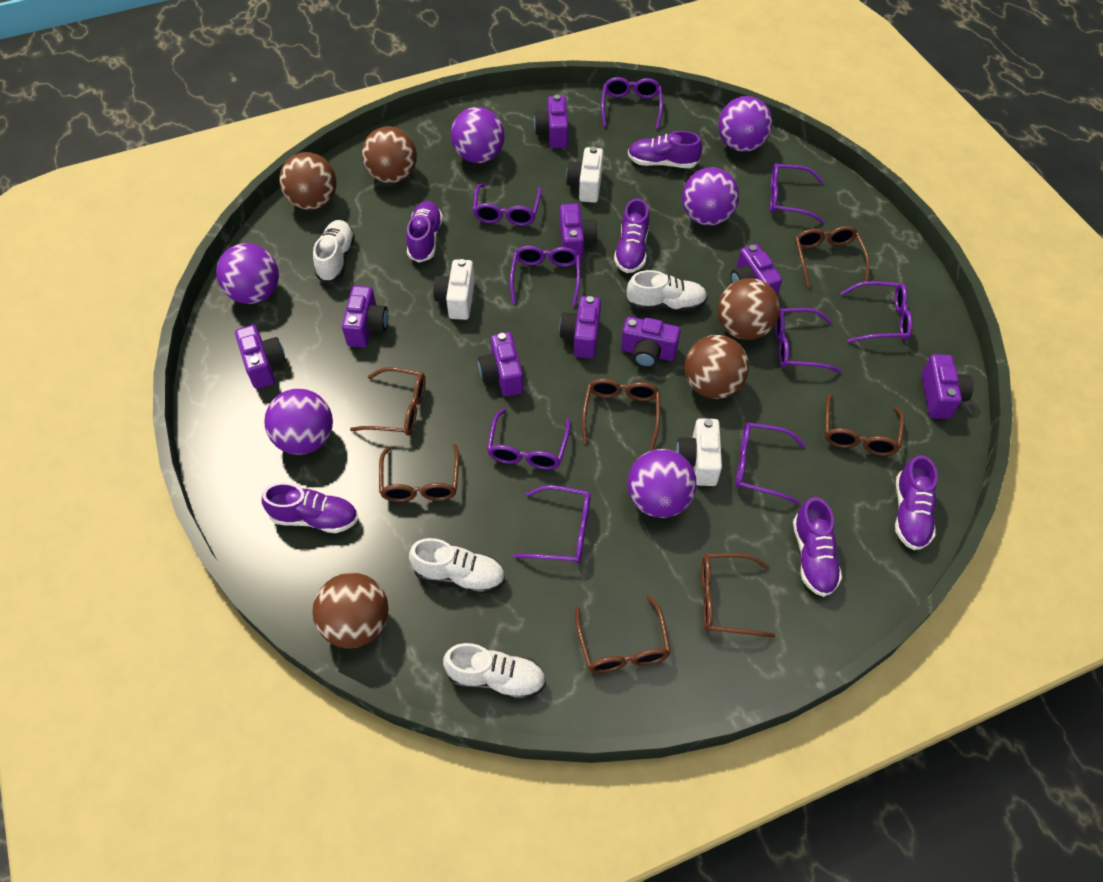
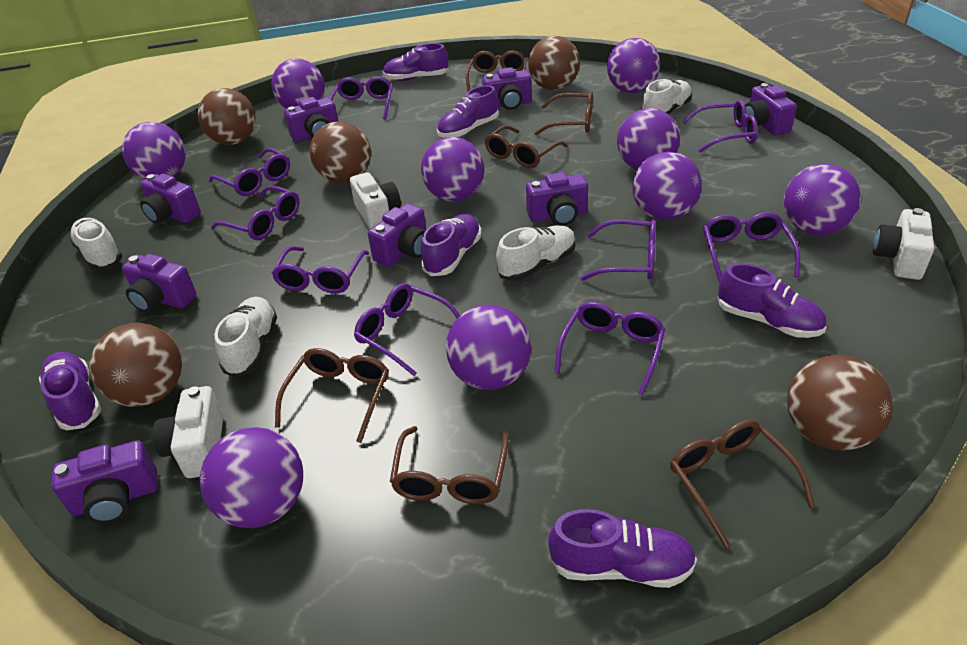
brown glasses: [350,367,425,435] [379,444,459,502] [575,595,671,673] [582,379,660,450] [702,553,775,638] [795,226,870,288] [825,393,904,456] = 7 -> [275,348,389,443] [390,426,509,504] [466,51,526,91] [485,125,568,168] [534,91,593,135] [670,420,815,548] = 6
purple ball: [216,243,279,304] [264,389,333,455] [451,107,505,163] [627,449,697,518] [682,168,739,226] [718,96,772,152] = 6 -> [122,122,186,180] [200,427,303,528] [271,58,325,109] [421,137,484,202] [446,305,531,390] [607,38,660,93] [617,108,680,170] [632,152,702,220] [784,164,861,235] = 9
purple camera: [235,325,286,389] [342,286,388,347] [478,332,524,397] [534,95,568,148] [559,296,601,358] [560,204,598,260] [621,317,681,368] [730,244,782,296] [921,354,974,419] = 9 -> [51,440,158,524] [122,254,196,312] [140,173,201,224] [284,97,339,142] [368,203,426,267] [482,67,532,110] [526,172,588,226] [745,83,797,136] = 8

